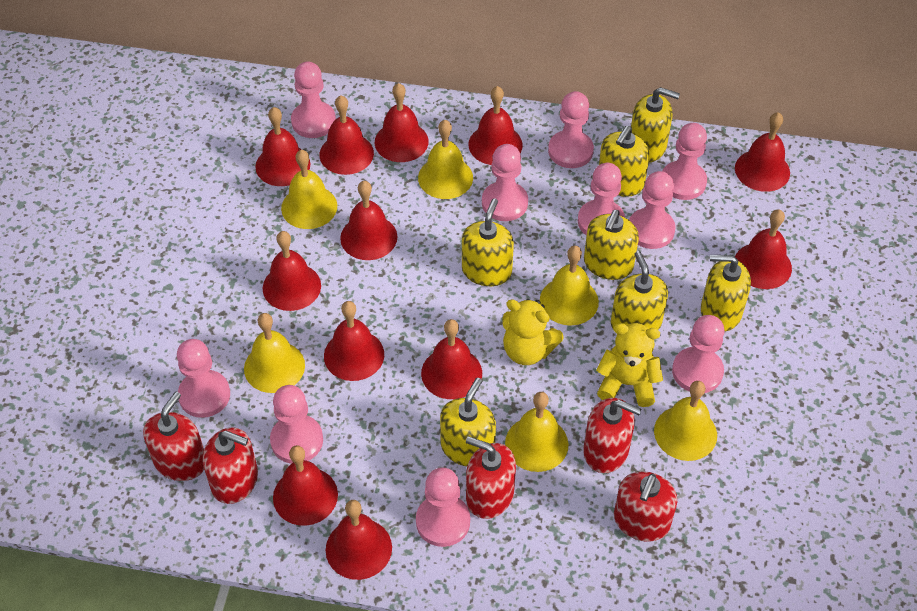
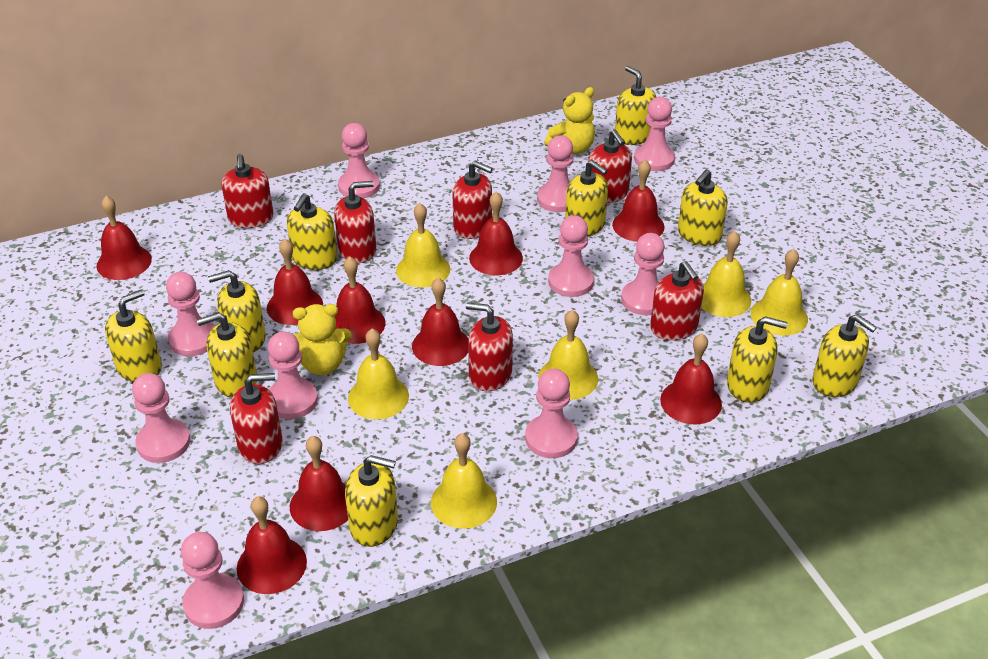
red bell: [255,107,310,186] [263,231,321,311] [273,445,338,526] [320,96,374,175] [324,301,384,381] [326,500,392,580] [340,181,397,260] [375,83,429,162] [421,319,482,399] [468,86,523,165] [735,112,790,192] [735,209,792,289] = 12 -> [96,196,152,280] [237,496,307,594] [267,239,323,325] [290,436,348,531] [335,257,385,344] [412,278,468,366] [469,192,523,275] [612,160,665,242] [660,333,722,424] = 9
red soap dispenser: [143,392,204,481] [203,427,258,504] [466,436,516,519] [583,398,641,473] [614,471,677,542] = 5 -> [221,154,274,228] [230,373,283,464] [334,181,376,263] [453,161,493,239] [466,302,513,392] [588,130,632,203] [650,261,704,341] = 7
yellow soap dispenser: [440,378,496,466] [462,198,514,286] [584,210,639,280] [599,126,650,197] [611,251,668,330] [631,87,680,163] [701,255,751,332] = 7 -> [105,289,162,382] [197,312,257,398] [208,270,266,353] [287,194,337,270] [345,455,398,547] [565,160,608,236] [615,66,656,145] [678,169,728,246] [727,316,787,403] [812,314,877,398] = 10

